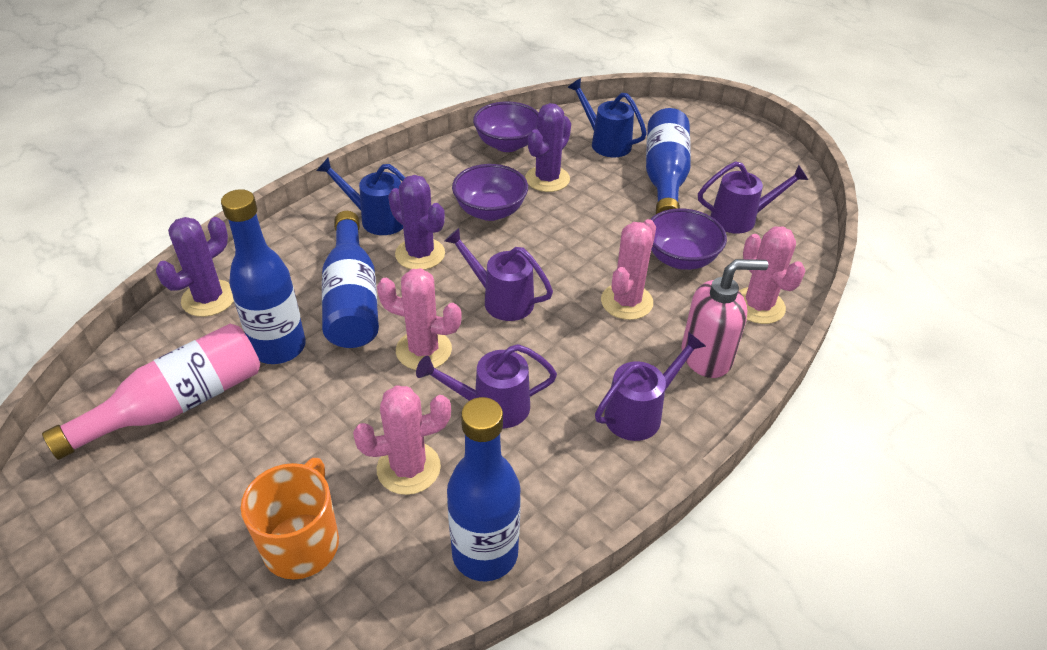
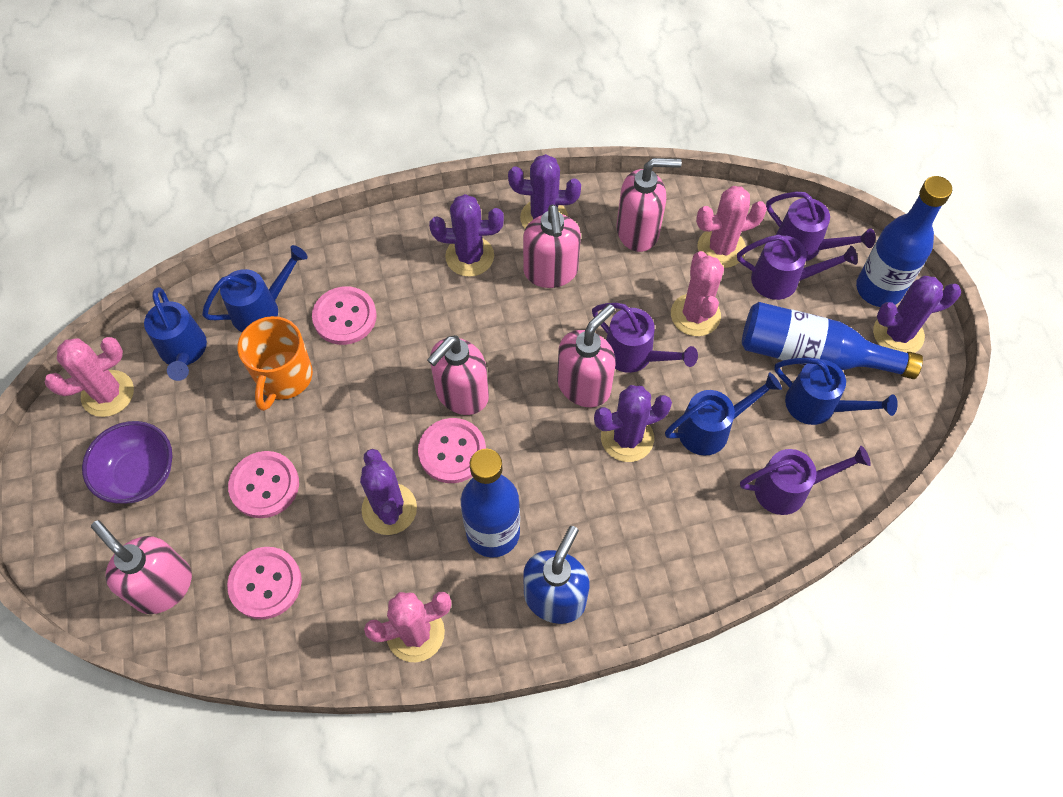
blue bottle: [221,189,306,364] [322,211,379,348] [447,397,521,582] [646,108,691,214] = 4 -> [461,449,520,558] [742,302,923,379] [856,176,952,307] = 3
blue soap dispenser: none = 0 -> [523,526,590,624] = 1
blue watering can: [316,158,405,235] [567,78,647,157] = 2 -> [144,287,207,381] [202,245,308,332] [665,372,782,456] [775,358,898,425] = 4
pink bottle: [42,324,260,460] = 1 -> none = 0
pink button: none = 0 -> [227,547,302,619] [228,451,299,518] [312,286,377,345] [418,418,486,483] = 4
pink soap dispenser: [682,259,768,378] = 1 -> [91,520,192,614] [427,335,489,415] [523,204,581,288] [557,304,616,407] [616,158,682,252] = 5
purple bowl: [452,164,528,221] [473,101,538,152] [650,208,727,270] = 3 -> [82,421,172,504] = 1
purple cactus: [156,217,234,317] [388,175,445,270] [525,103,571,192] = 3 -> [360,449,417,535] [429,194,504,277] [508,154,581,228] [594,385,672,462] [873,276,961,353] = 5

